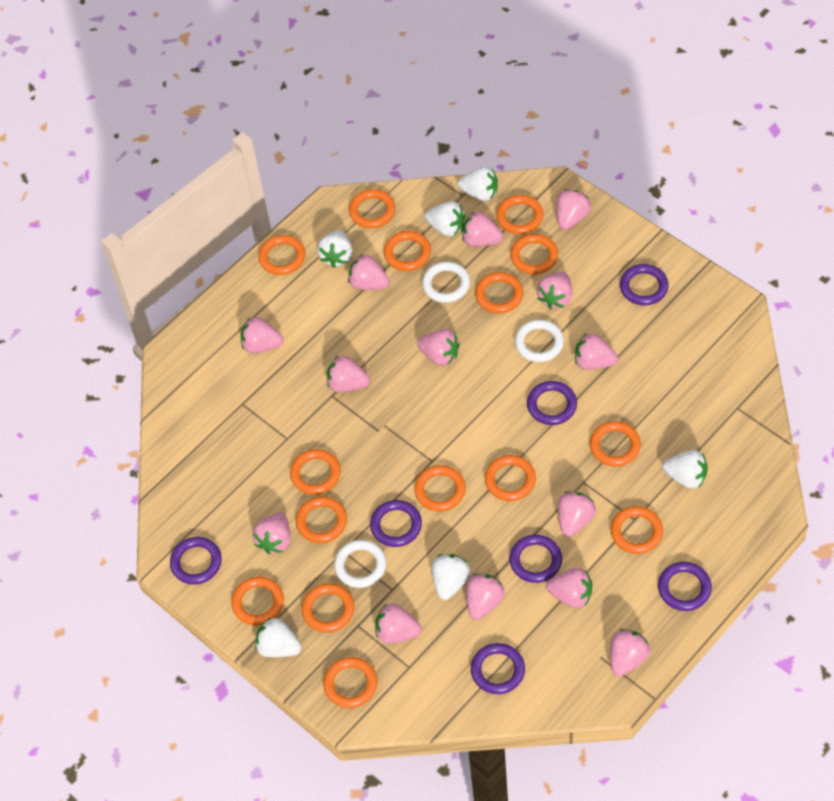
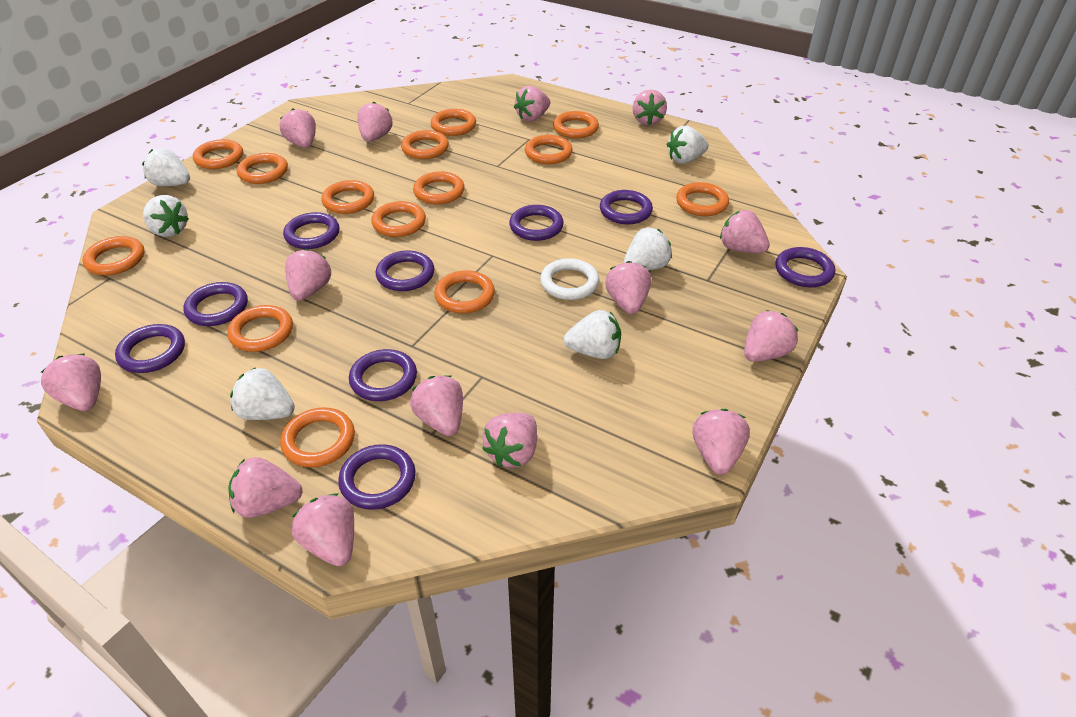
orange ring: [231,577,284,625] [258,235,305,275] [290,449,341,495] [296,496,347,543] [302,583,354,633] [323,657,377,708] [349,189,395,228] [384,231,431,271] [414,465,466,511] [475,272,523,314] [485,455,536,501] [496,195,543,234] [510,234,558,274] [590,421,641,467] [611,506,663,554] = 15 -> [82,236,144,275] [193,139,243,169] [227,305,293,352] [237,153,288,184] [280,407,355,467] [321,180,374,214] [371,201,426,237] [401,130,449,159] [413,172,465,204] [431,109,476,136] [434,270,495,313] [525,135,573,164] [553,111,599,138] [676,182,729,216] = 14
purple ring: [170,537,222,585] [370,500,422,547] [471,643,525,694] [510,535,562,583] [527,381,577,425] [620,264,669,306] [658,562,712,611] = 7 -> [115,324,185,373] [184,282,248,326] [283,212,340,249] [338,444,416,510] [349,349,417,401] [376,251,434,291] [509,205,564,241] [600,190,653,224] [775,247,835,287] = 9
white ring: [334,540,386,588] [422,262,470,303] [515,320,564,362] = 3 -> [540,258,599,300] = 1

